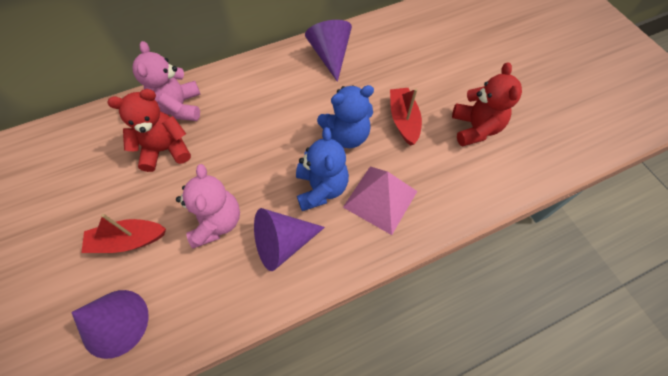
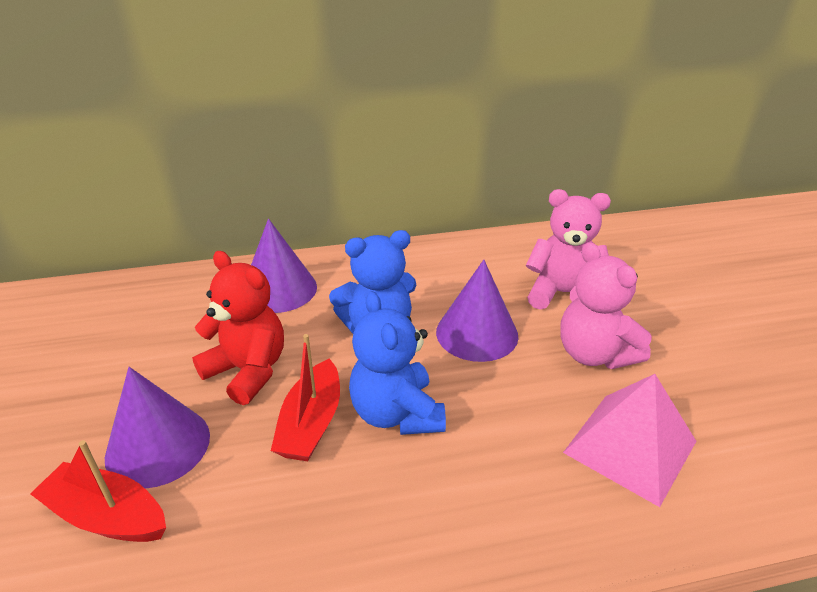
red teddy bear: [108,89,191,172] [452,62,522,146] = 2 -> [192,251,284,405] = 1

